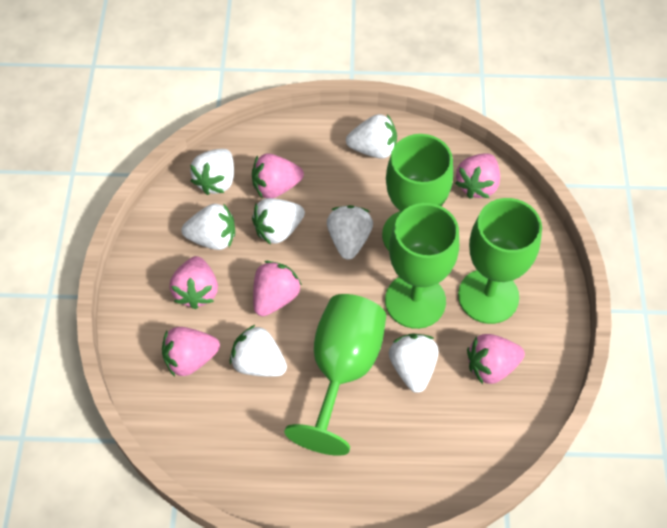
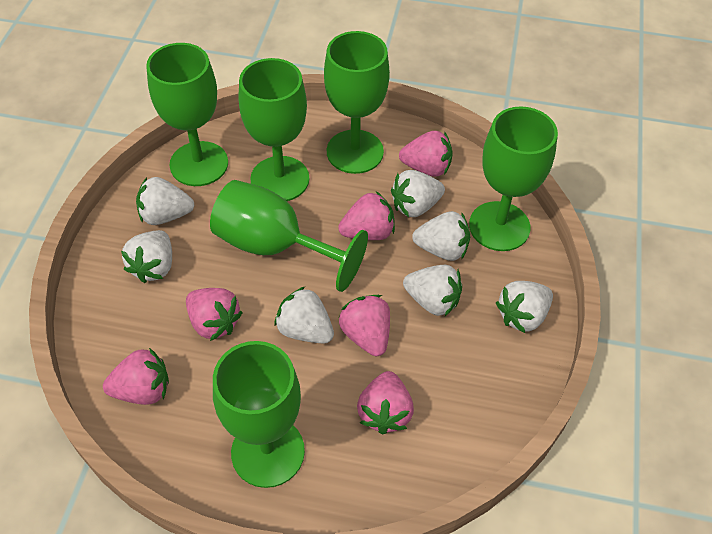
green goblet: [284,294,386,456] [382,134,453,251] [385,203,459,329] [458,198,542,324] = 4 -> [146,43,228,186] [210,180,368,292] [213,341,305,488] [239,58,309,201] [324,31,390,174] [469,106,558,251] = 6

